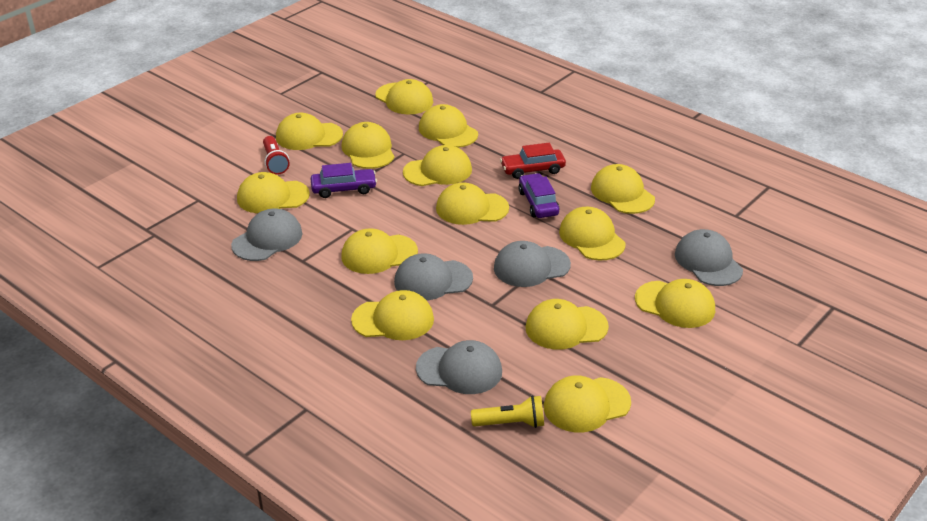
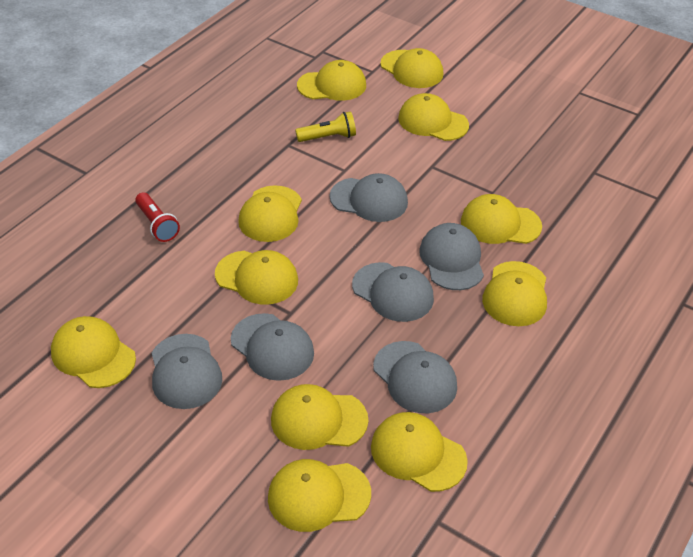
grey cap: [231,209,302,261] [394,253,473,301] [416,340,502,394] [494,241,571,287] [675,229,743,286] = 5 -> [152,334,222,409] [231,313,314,381] [330,173,408,222] [352,262,434,322] [373,341,457,413] [419,223,484,290] = 6
purple car: [311,163,377,198] [519,173,560,218] = 2 -> none = 0
red car: [500,143,566,179] = 1 -> none = 0
yellow cap: [237,172,310,213] [276,113,343,150] [341,122,395,169] [341,228,418,274] [351,290,434,340] [375,79,433,114] [403,145,472,186] [419,104,478,148] [436,182,509,225] [526,299,609,350] [544,375,631,433] [559,207,626,261] [591,164,655,214] [635,279,715,328] = 14 -> [51,316,136,388] [215,250,298,305] [238,185,302,242] [268,459,371,532] [271,384,368,450] [297,60,366,101] [371,412,468,492] [380,48,443,88] [398,93,469,141] [461,194,542,244] [482,261,547,326] = 11

